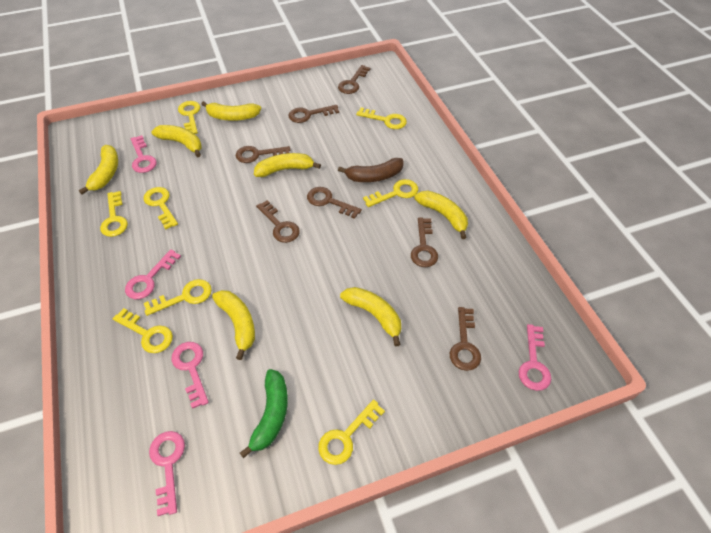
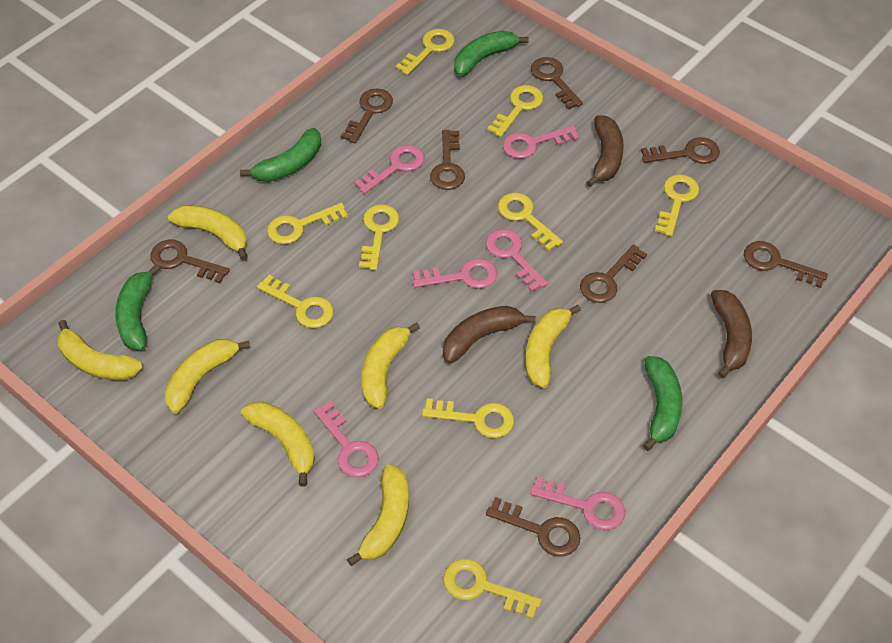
brown banana: [338,158,404,182] = 1 -> [443,306,536,364] [586,115,624,187] [711,290,752,378] = 3
brown key: [236,146,290,163] [256,200,300,243] [289,105,339,123] [307,187,362,219] [338,65,370,94] [411,218,438,267] [450,307,481,371] = 7 -> [150,240,230,283] [341,89,393,143] [430,130,465,190] [486,497,581,557] [531,57,583,110] [580,244,647,303] [641,137,720,164] [744,241,828,288] = 8
green banana: [240,369,288,458] = 1 -> [115,264,160,350] [240,128,321,182] [454,31,529,76] [643,356,682,451] = 4
pink key: [125,249,181,299] [131,135,157,173] [149,431,185,516] [171,342,209,409] [519,324,551,391] = 5 -> [314,401,379,477] [354,145,424,194] [413,258,497,289] [486,229,548,292] [503,126,579,159] [530,476,625,530] = 6
yellow key: [100,191,128,237] [113,308,173,353] [144,187,178,230] [144,279,212,316] [178,101,200,134] [318,399,385,465] [356,107,407,129] [363,179,418,207] = 8 -> [257,275,333,328] [267,203,348,244] [359,204,399,270] [396,29,455,75] [422,398,514,438] [443,559,542,619] [487,85,543,137] [498,193,563,251] [655,174,699,236] = 9

